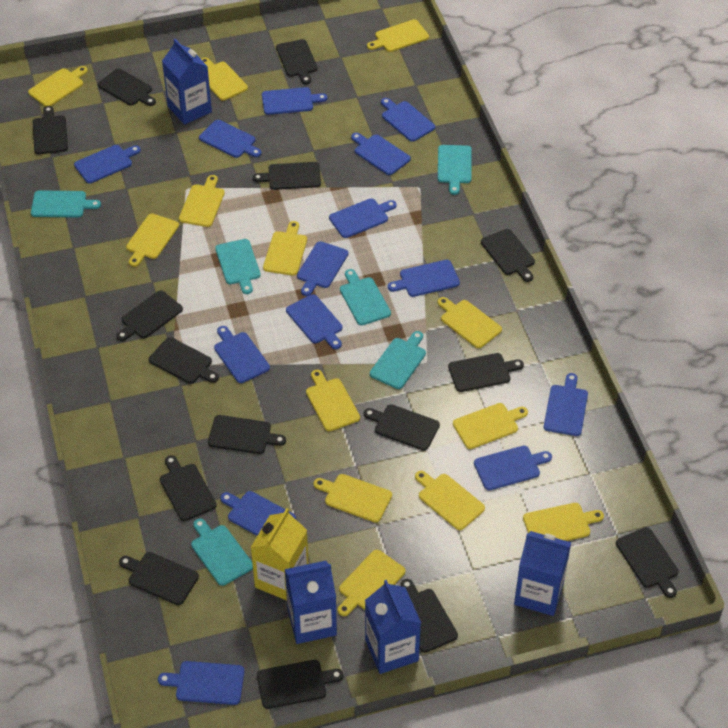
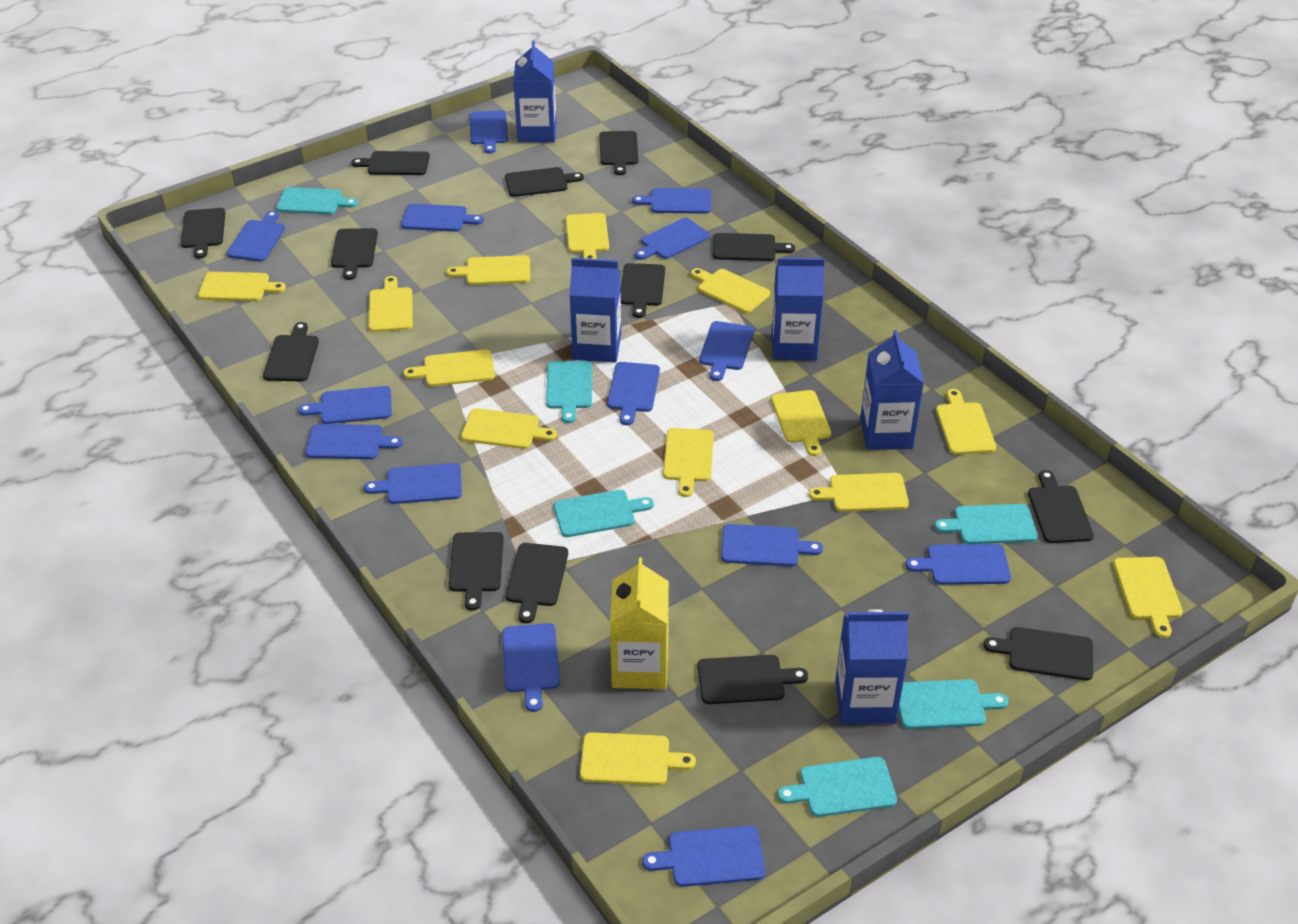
black cutting board: [33,106,68,154] [98,68,156,106] [116,290,183,341] [119,552,199,605] [149,337,219,384] [160,455,217,521] [208,415,286,454] [253,162,321,190] [257,660,343,709] [276,39,318,84] [364,404,440,451] [400,579,458,653] [448,353,524,392] [481,229,535,282] [616,527,679,598] = 15 -> [181,208,225,259] [263,322,319,382] [331,228,378,280] [351,151,430,175] [448,532,504,611] [505,167,584,197] [506,543,568,623] [599,131,639,175] [621,263,665,318] [698,655,808,704] [713,233,795,261] [983,627,1093,681] [1028,470,1094,543] = 13
blue carton: [162,39,212,125] [285,561,337,644] [365,580,421,674] [514,531,571,616] = 4 -> [513,40,556,142] [570,258,621,362] [771,258,825,360] [835,609,909,724] [860,330,924,450] = 5

